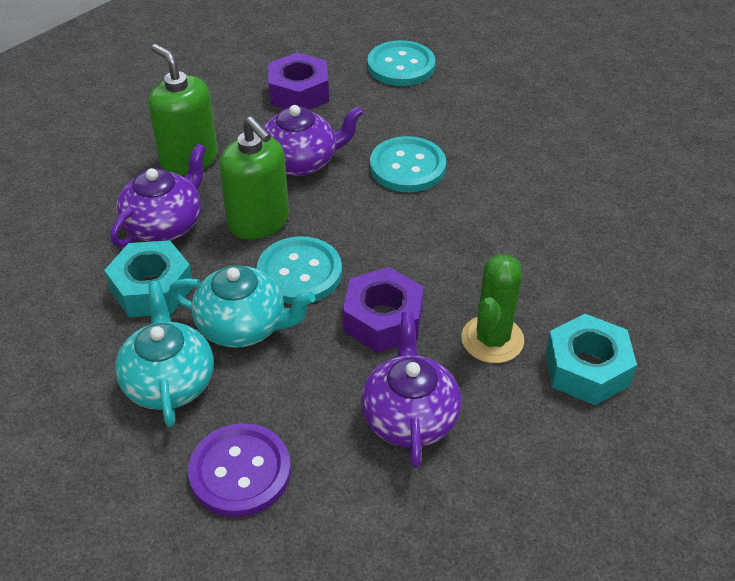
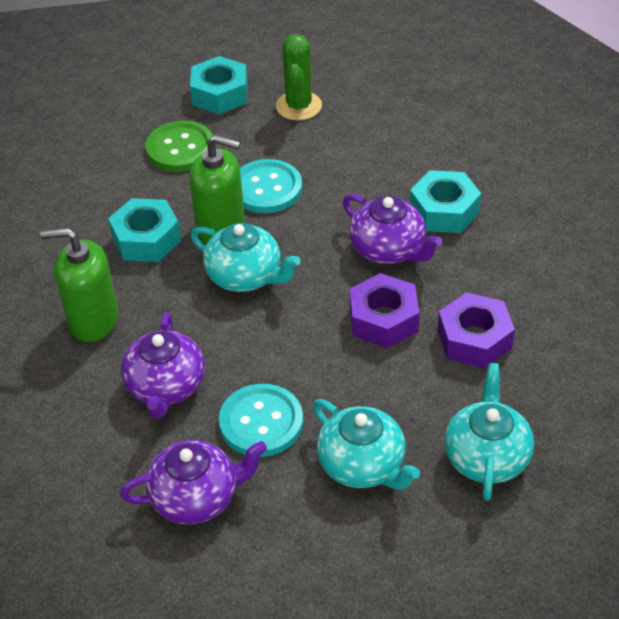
green button: none = 0 -> [145,121,213,172] = 1
purple button: [188,423,291,517] = 1 -> none = 0
turquoise button: [256,236,342,304] [367,40,435,86] [370,136,446,192] = 3 -> [219,384,303,457] [240,159,302,213] = 2
turquoise nut: [104,240,193,317] [545,314,637,405] = 2 -> [108,198,181,262] [190,56,248,114] [410,170,481,233] = 3
turquoise teapot: [115,281,214,427] [169,265,315,348] = 2 -> [191,223,301,292] [313,399,420,490] [444,363,534,501] = 3

